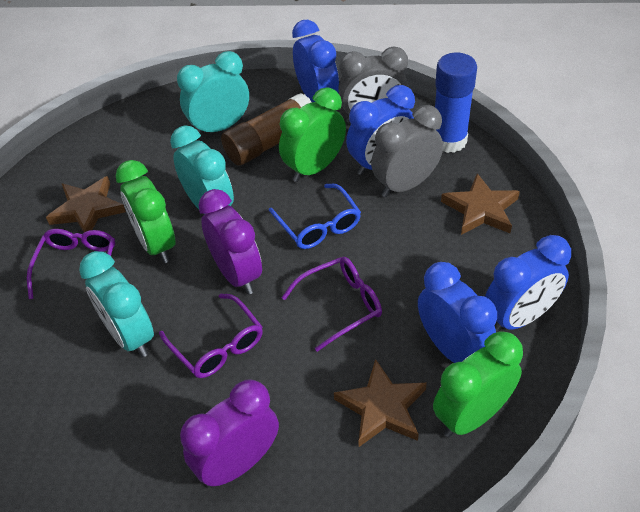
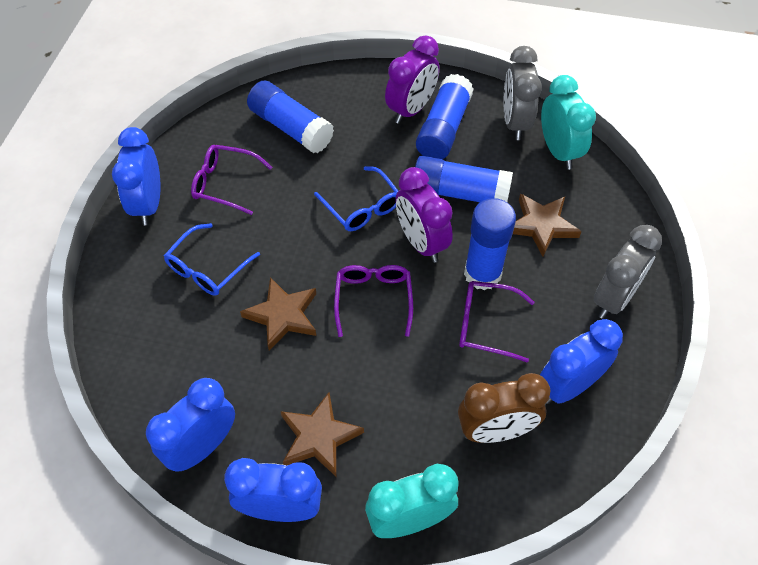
blue glasses: [269,184,361,249] = 1 -> [164,223,260,296] [314,166,398,231] = 2
blue glue stick: [435,53,477,153] = 1 -> [247,81,334,153] [415,156,513,202] [416,74,474,159] [464,198,516,290] = 4
brown clock: none = 0 -> [458,373,551,443] = 1
brown glue stick: [221,93,312,166] = 1 -> none = 0
green clock: [116,160,175,263] [279,87,346,182] [433,331,523,437] = 3 -> none = 0
turquoise clock: [79,251,154,357] [170,125,234,209] [177,51,249,135] = 3 -> [365,464,458,538] [541,75,596,170] = 2

